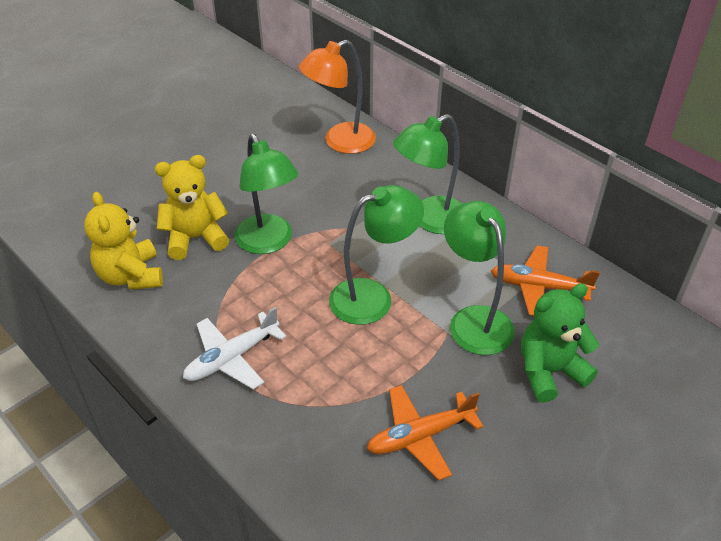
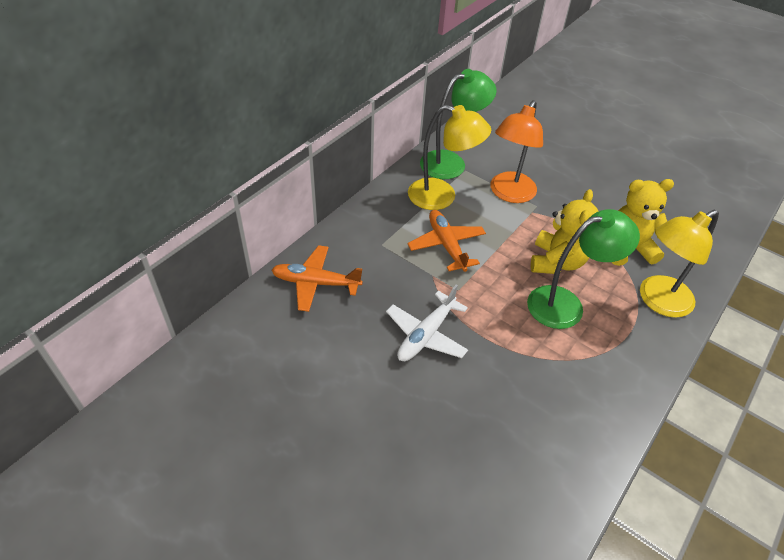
green lamp: [235,134,298,254] [329,185,424,325] [393,114,462,234] [444,201,515,355] = 4 -> [420,69,497,179] [527,209,640,329] = 2
green teddy bear: [521,283,599,403] = 1 -> none = 0
yellow lamp: none = 0 -> [408,105,491,210] [640,210,719,318] = 2

